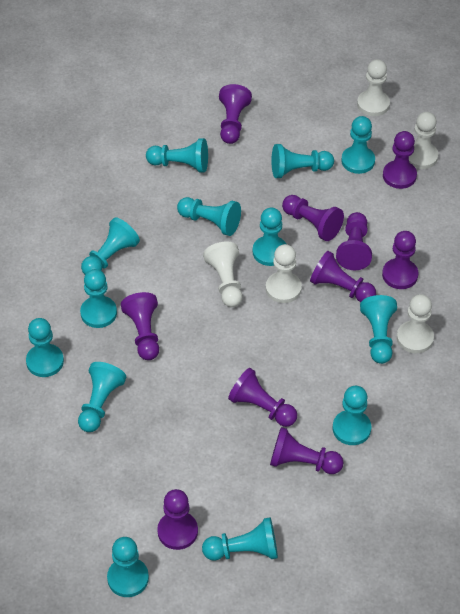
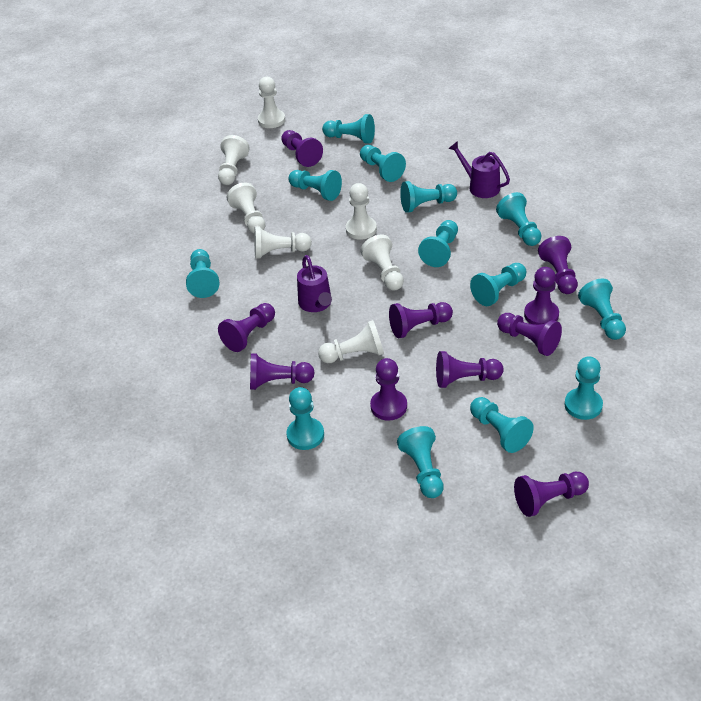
purple watering can: none = 0 -> [297,255,332,312] [448,141,510,198] = 2
white pawn: [203,242,243,307] [266,244,302,303] [357,59,390,116] [397,294,434,353] [409,112,438,169] = 5 -> [218,135,250,185] [226,182,265,233] [254,226,312,258] [258,77,285,128] [318,320,384,363] [346,183,377,240] [361,235,404,291] = 7

